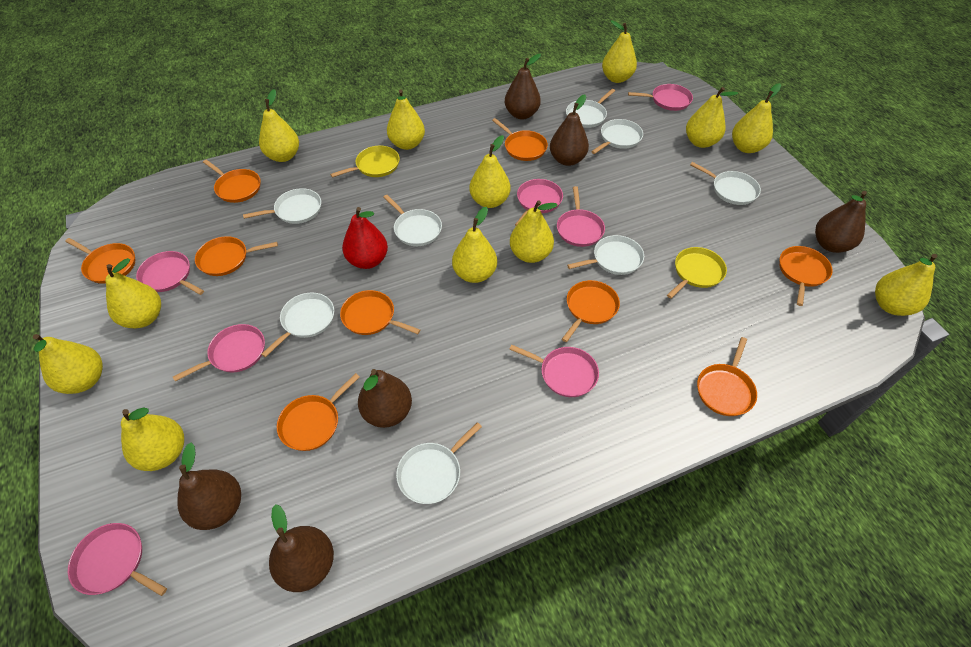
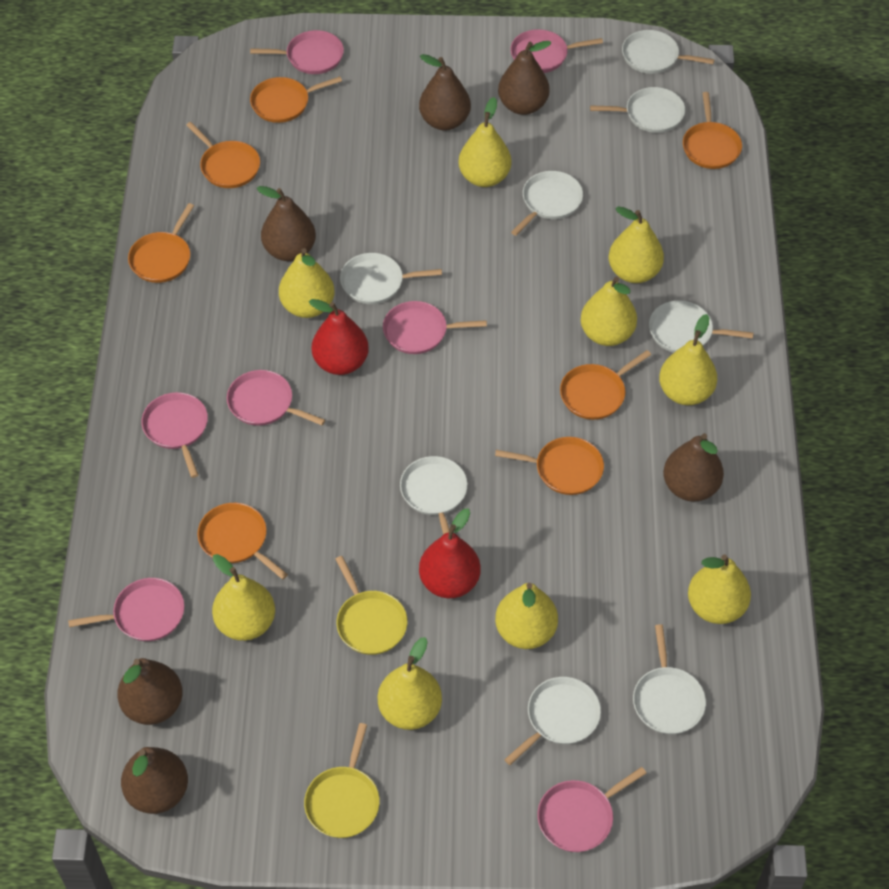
orange pan: [65,238,135,284] [195,236,278,276] [203,160,261,203] [277,373,359,451] [340,290,421,335] [492,118,548,161] [562,280,620,342] [697,337,757,416] [779,246,833,306] = 9 -> [128,203,194,283] [186,122,260,188] [198,503,288,579] [250,76,342,123] [495,437,604,495] [560,350,651,420] [683,92,742,169] = 7
red pear: [342,207,388,269] = 1 -> [309,299,369,375] [419,509,481,598] = 2
yellow pear: [33,334,103,394] [105,258,161,328] [121,408,184,471] [259,89,299,162] [387,89,425,150] [452,207,497,283] [469,135,510,208] [510,200,558,263] [602,20,637,83] [686,87,738,148] [732,83,781,153] [875,254,937,316] = 12 -> [212,554,275,641] [279,248,334,318] [378,637,442,730] [458,97,511,187] [495,583,558,649] [581,276,637,346] [609,206,664,283] [659,314,717,405] [688,554,751,624] = 9

